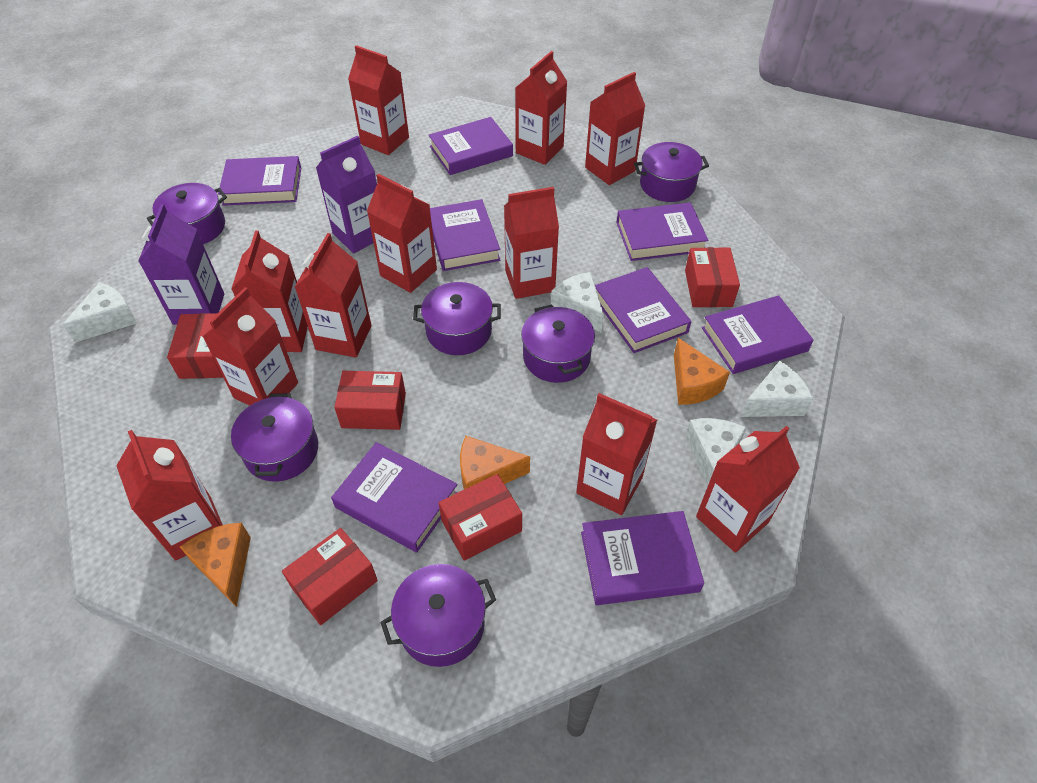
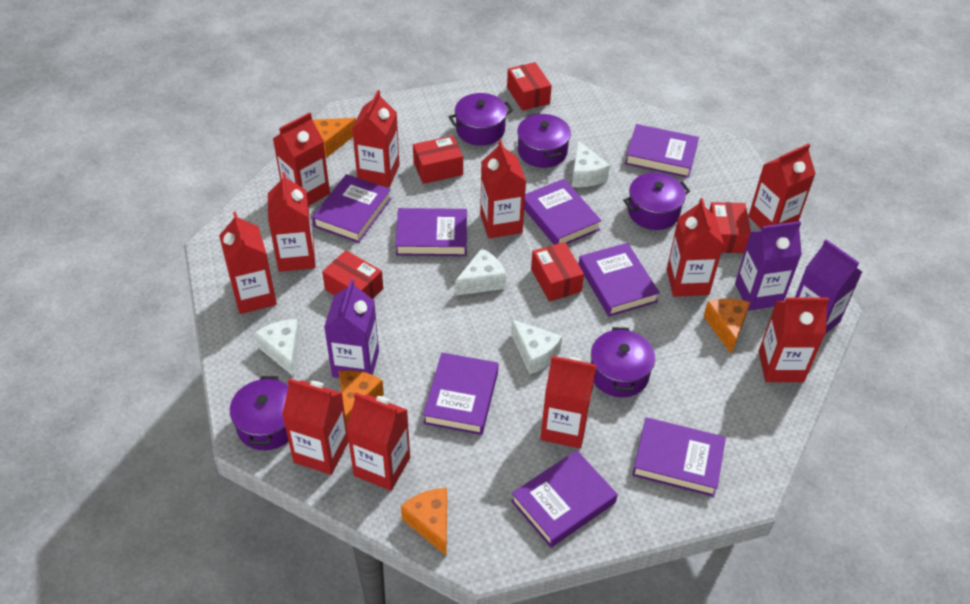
orange cheese: [180,523,251,607] [460,436,530,489] [674,338,730,405] = 3 -> [313,118,356,157] [339,370,384,425] [401,488,447,555] [704,299,750,354] = 4
purple carton: [138,204,224,325] [316,136,377,253] = 2 -> [324,279,379,378] [735,221,802,311] [795,239,862,334] = 3
purple pot: [147,183,227,244] [231,393,318,482] [380,564,496,667] [413,282,501,355] [521,305,595,383] [634,142,709,202] = 6 -> [230,376,289,450] [449,93,513,146] [517,113,571,168] [591,327,655,397] [623,173,690,230] = 5

